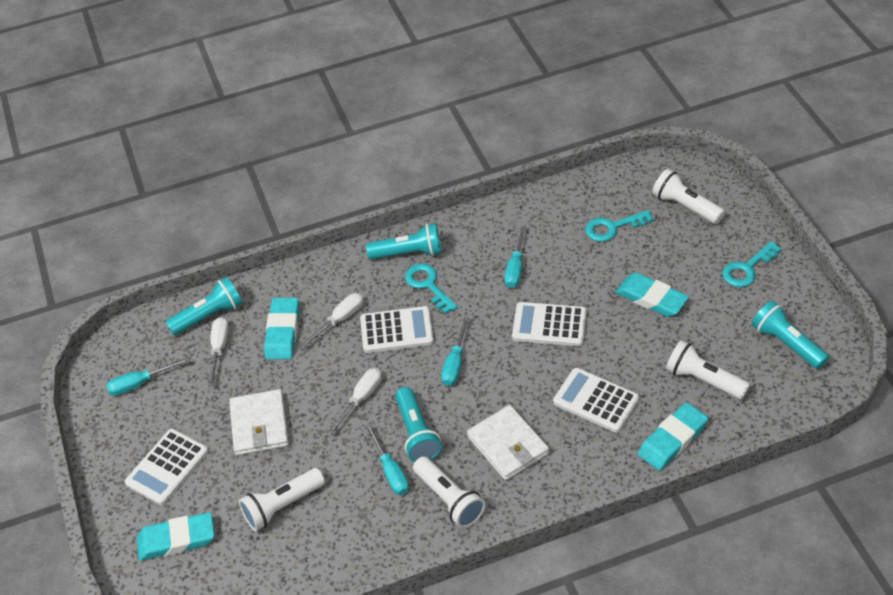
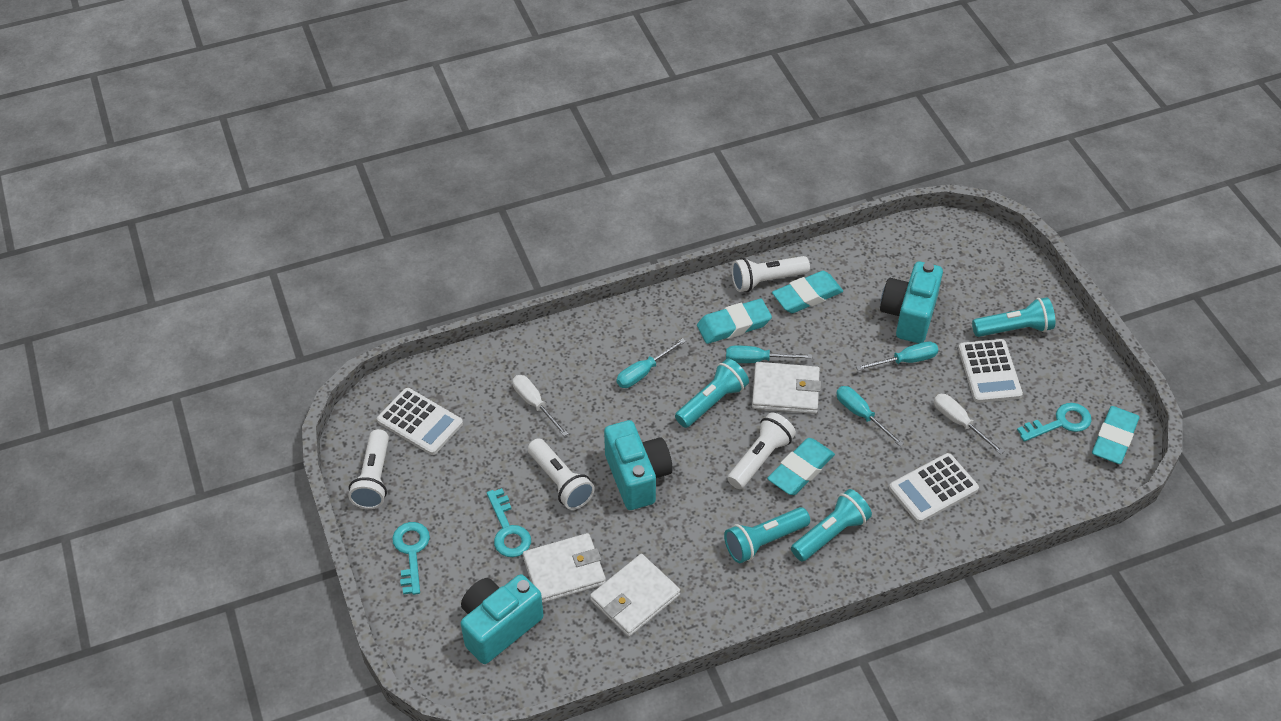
turquoise camera: none = 0 -> [461,574,543,664] [604,420,673,510] [880,261,943,343] = 3
white calculator: [125,429,208,505] [360,306,434,353] [512,302,587,346] [553,368,639,433] = 4 -> [377,388,463,455] [889,453,979,523] [958,339,1023,403] = 3
white screwdriver: [208,317,229,387] [300,293,363,348] [327,368,382,435] = 3 -> [512,375,568,436] [934,394,1004,454] = 2
white wallet: [229,389,289,456] [467,405,549,480] = 2 -> [523,533,606,603] [590,554,680,637] [752,362,821,414] = 3

